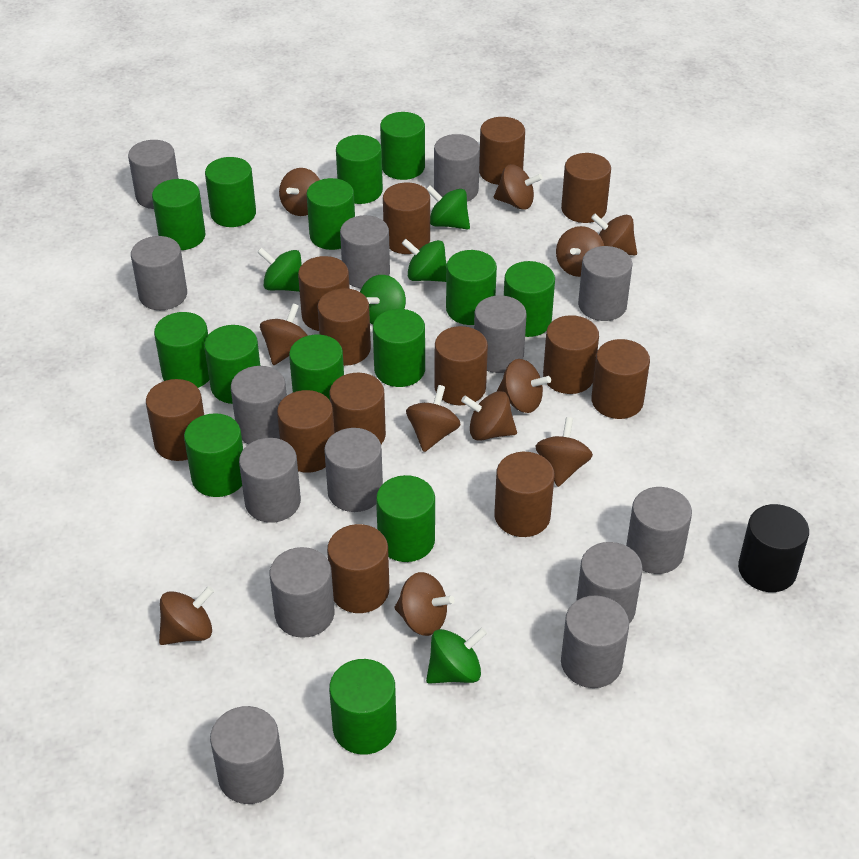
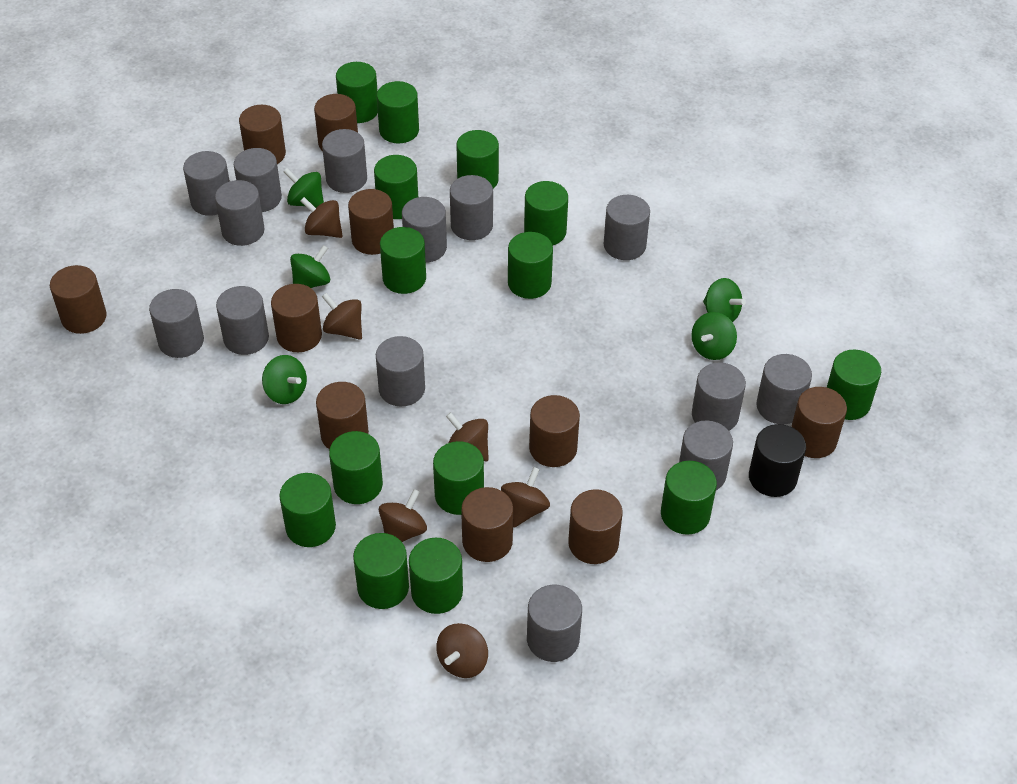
brown cylinder: [146,379,204,461] [277,390,335,473] [298,256,350,331] [317,288,371,366] [327,524,389,613] [329,373,386,444] [383,183,430,254] [435,326,488,405] [479,117,525,185] [494,452,554,537] [543,315,599,394] [561,153,611,223] [591,339,650,419] = 13 -> [50,265,107,334] [239,105,286,164] [271,284,322,352] [314,94,358,151] [316,382,369,449] [348,189,394,255] [461,487,513,562] [529,395,580,467] [568,489,622,564] [791,387,847,458] = 10
brown spinning top: [159,586,214,645] [260,304,308,365] [279,168,320,216] [394,572,455,636] [406,385,461,452] [461,391,517,441] [494,164,543,210] [497,359,551,413] [536,417,593,487] [556,226,604,277] [591,214,637,255] = 11 -> [301,197,343,238] [322,293,362,340] [379,489,427,542] [437,623,488,678] [446,412,489,461] [501,467,550,528] = 6

